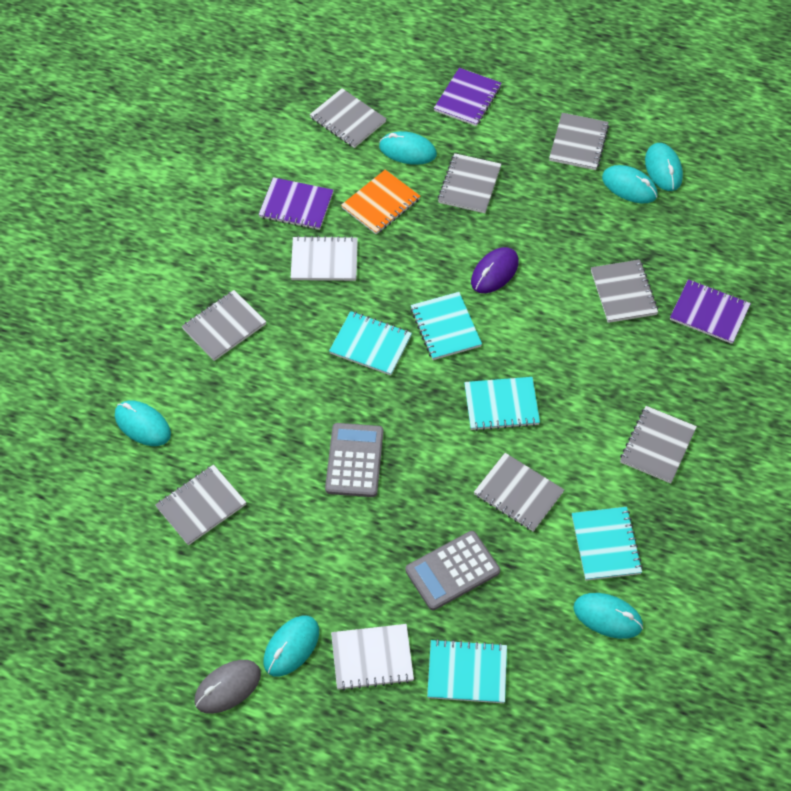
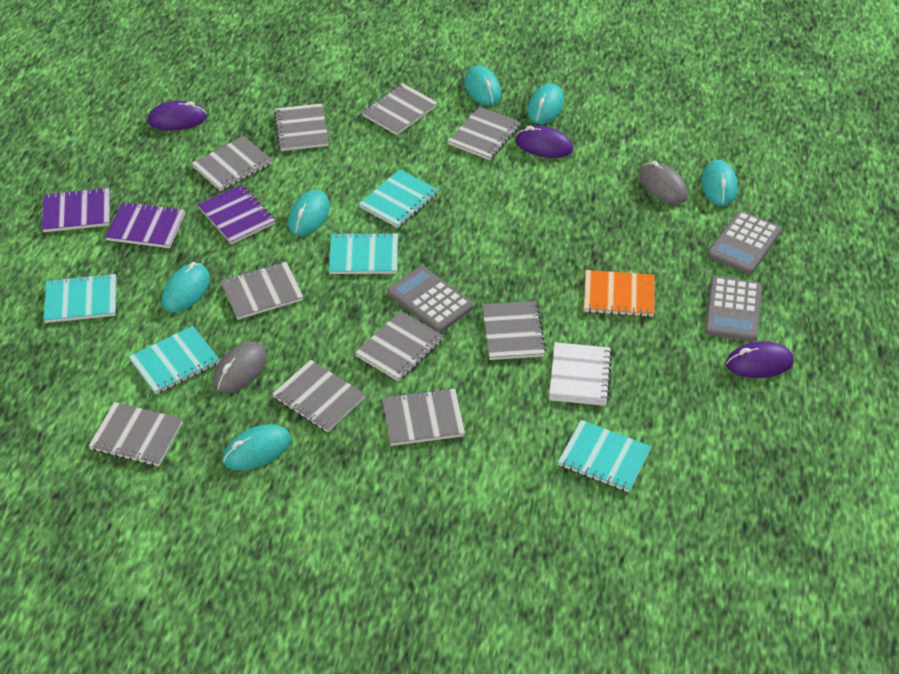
grey calculator: [325,423,383,497] [405,531,500,610] = 2 -> [387,266,474,333] [705,276,762,342] [708,211,782,274] = 3
grey mouse: [194,660,261,714] = 1 -> [213,342,267,393] [639,160,688,204] = 2
grey notebook: [155,465,247,545] [182,290,266,361] [310,88,387,148] [438,153,501,213] [474,453,564,532] [549,113,609,170] [591,260,658,323] [620,406,697,483] = 8 -> [89,402,183,466] [191,136,272,191] [221,262,303,320] [272,360,366,432] [274,104,329,151] [355,311,443,382] [362,83,438,135] [382,388,465,446] [448,107,521,160] [482,301,546,360] = 10
purple mouse: [471,247,519,293] = 1 -> [148,101,207,130] [515,126,573,158] [726,341,794,378] = 3
white notebook: [291,236,358,281] [331,624,414,690] = 2 -> [549,342,612,406] = 1

